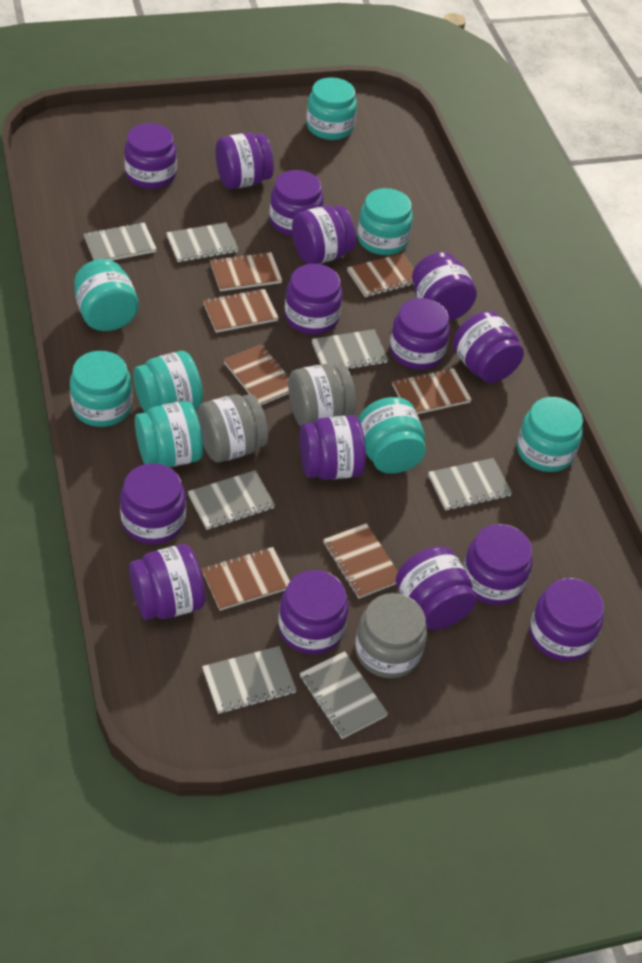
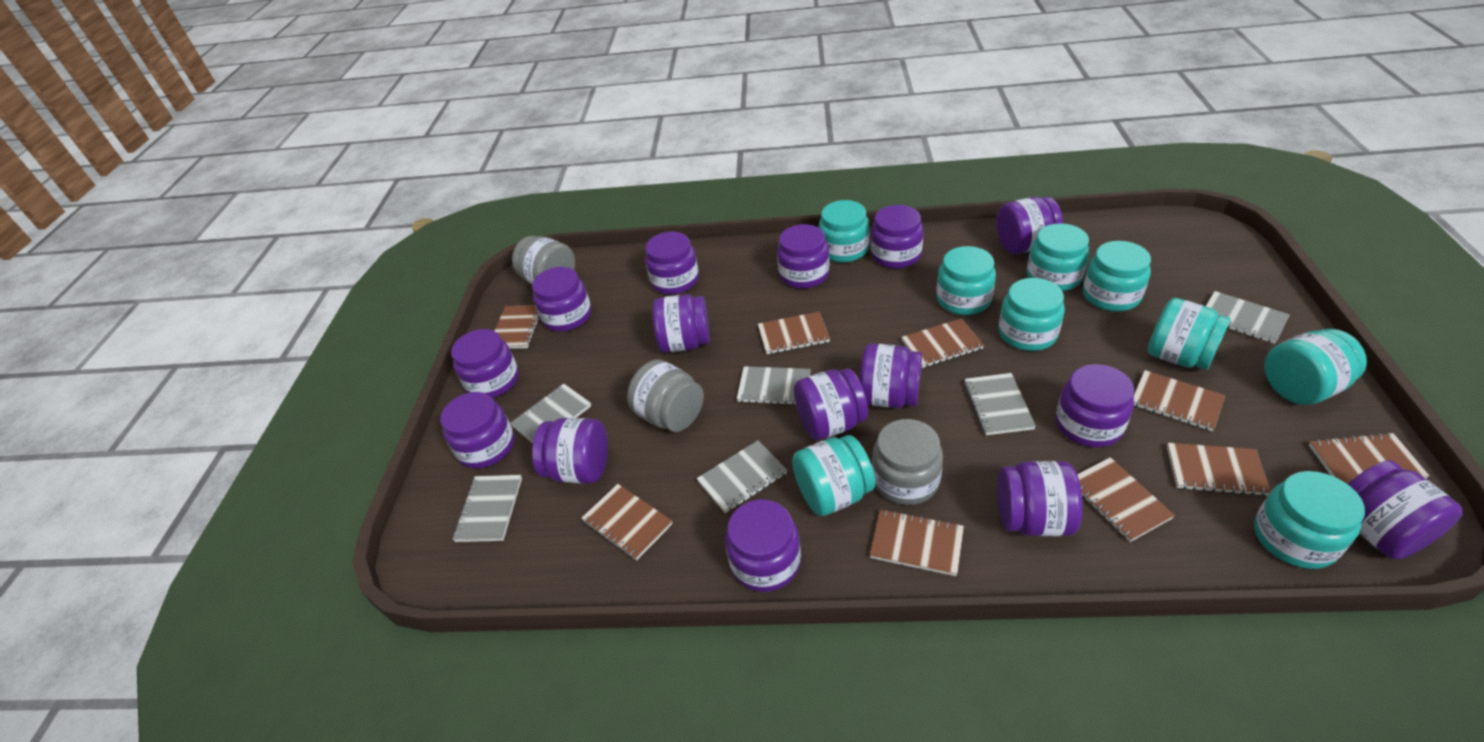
brown notebook: [202,547,290,611] [203,289,279,333] [210,252,282,291] [224,344,289,405] [323,523,398,599] [347,253,414,297] [392,368,472,414] = 7 -> [495,305,540,349] [581,484,672,560] [758,312,830,354] [870,509,964,576] [901,318,984,368] [1077,457,1175,542] [1133,370,1225,431] [1167,443,1271,496] [1309,432,1429,484] = 9
grey notebook: [84,222,157,260] [166,222,238,262] [188,470,275,530] [202,646,297,714] [299,651,388,739] [312,329,388,370] [428,458,512,511] = 7 -> [452,475,522,542] [510,384,591,443] [697,440,787,513] [737,366,811,405] [964,373,1036,435] [1206,291,1290,344] = 6
turquoise jar: [70,351,132,427] [74,259,139,331] [133,351,203,413] [135,401,203,467] [306,77,357,140] [357,188,413,255] [358,397,426,474] [517,397,583,472] = 8 -> [792,435,875,516] [819,200,869,263] [936,246,996,315] [999,278,1065,351] [1027,223,1090,291] [1083,241,1151,311] [1148,298,1231,370] [1254,471,1365,569] [1264,329,1367,405] = 9

